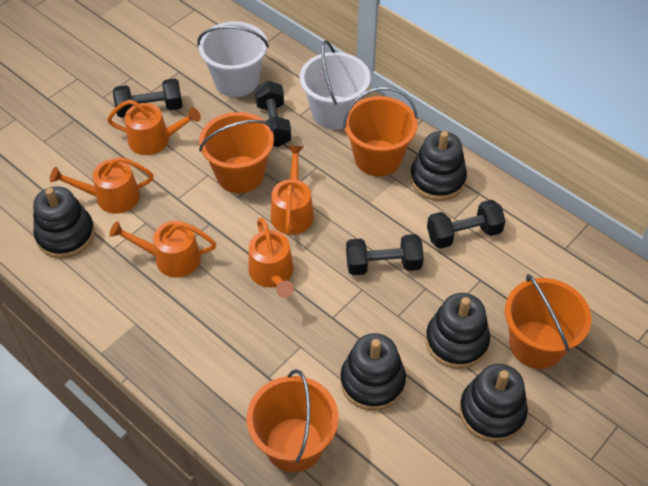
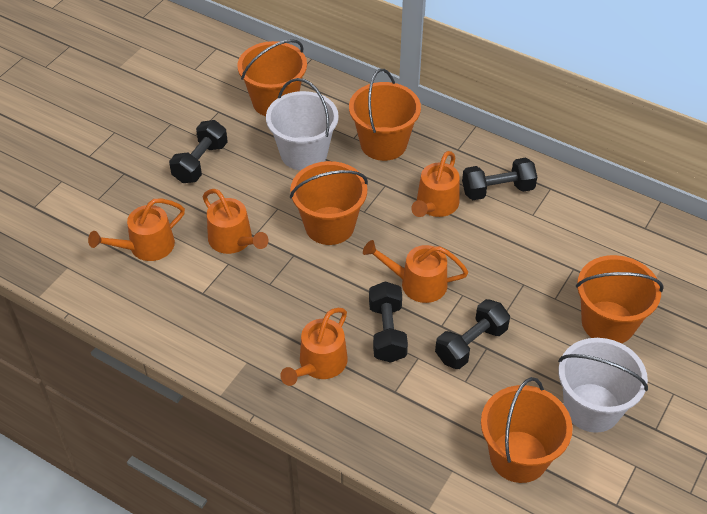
black stacking toy: [33,186,95,259] [340,333,406,411] [410,131,467,201] [425,293,490,369] [459,364,528,442] = 5 -> none = 0
orange bucket: [199,112,274,193] [247,369,339,472] [343,87,418,176] [505,274,591,369] = 4 -> [237,39,307,116] [290,161,368,245] [349,69,421,161] [481,377,573,483] [576,255,664,343] = 5

